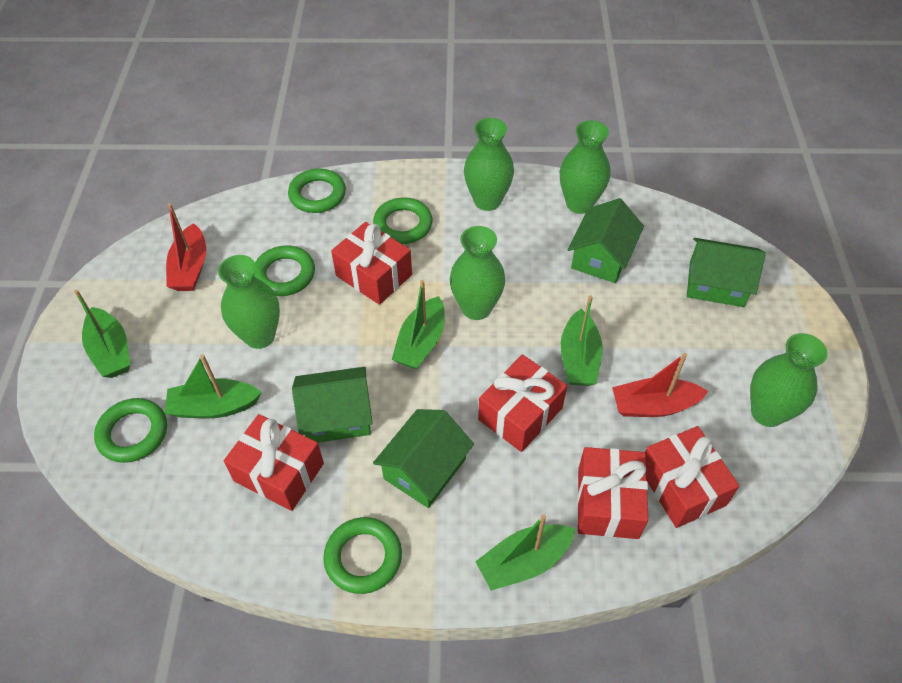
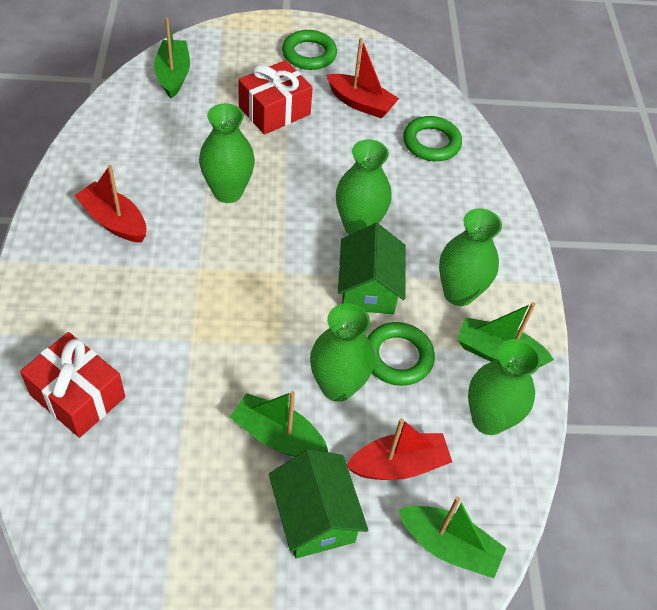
green boat: [74,290,130,378] [165,354,262,418] [392,280,445,370] [475,514,576,591] [561,295,602,386] = 5 -> [154,17,190,99] [230,391,328,457] [398,497,506,578] [457,302,554,367] = 4
green house: [292,367,373,443] [373,409,474,508] [568,198,644,283] [687,238,766,307] = 4 -> [269,449,368,558] [338,223,406,314] = 2
green ring: [94,398,167,463] [254,246,315,296] [288,168,346,213] [323,517,402,594] [373,198,432,244] = 5 -> [282,30,337,70] [367,322,435,386] [403,116,462,161] = 3
red boat: [166,204,206,291] [612,353,708,417] = 2 -> [74,165,146,243] [326,38,399,118] [347,418,452,480] = 3
red gift: [224,414,324,511] [331,222,412,305] [478,355,567,452] [577,447,648,539] [645,426,739,528] = 5 -> [20,332,125,438] [238,60,313,135] = 2

